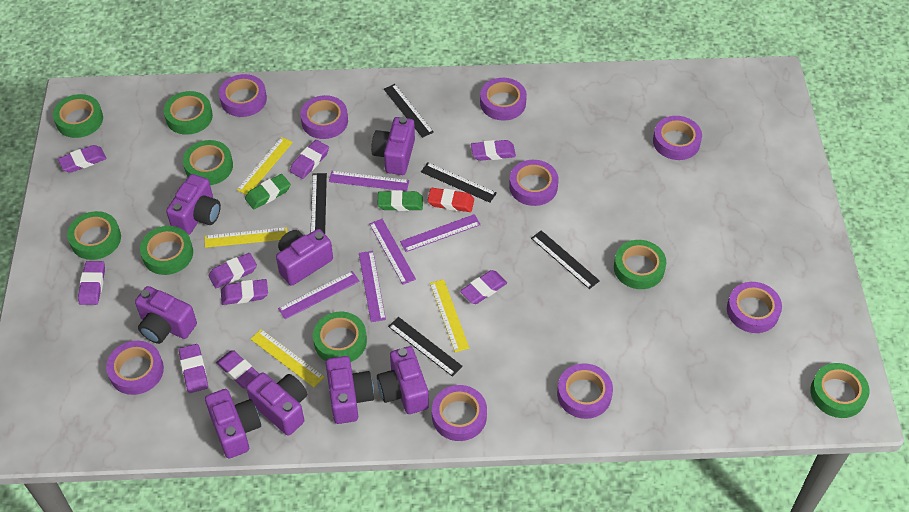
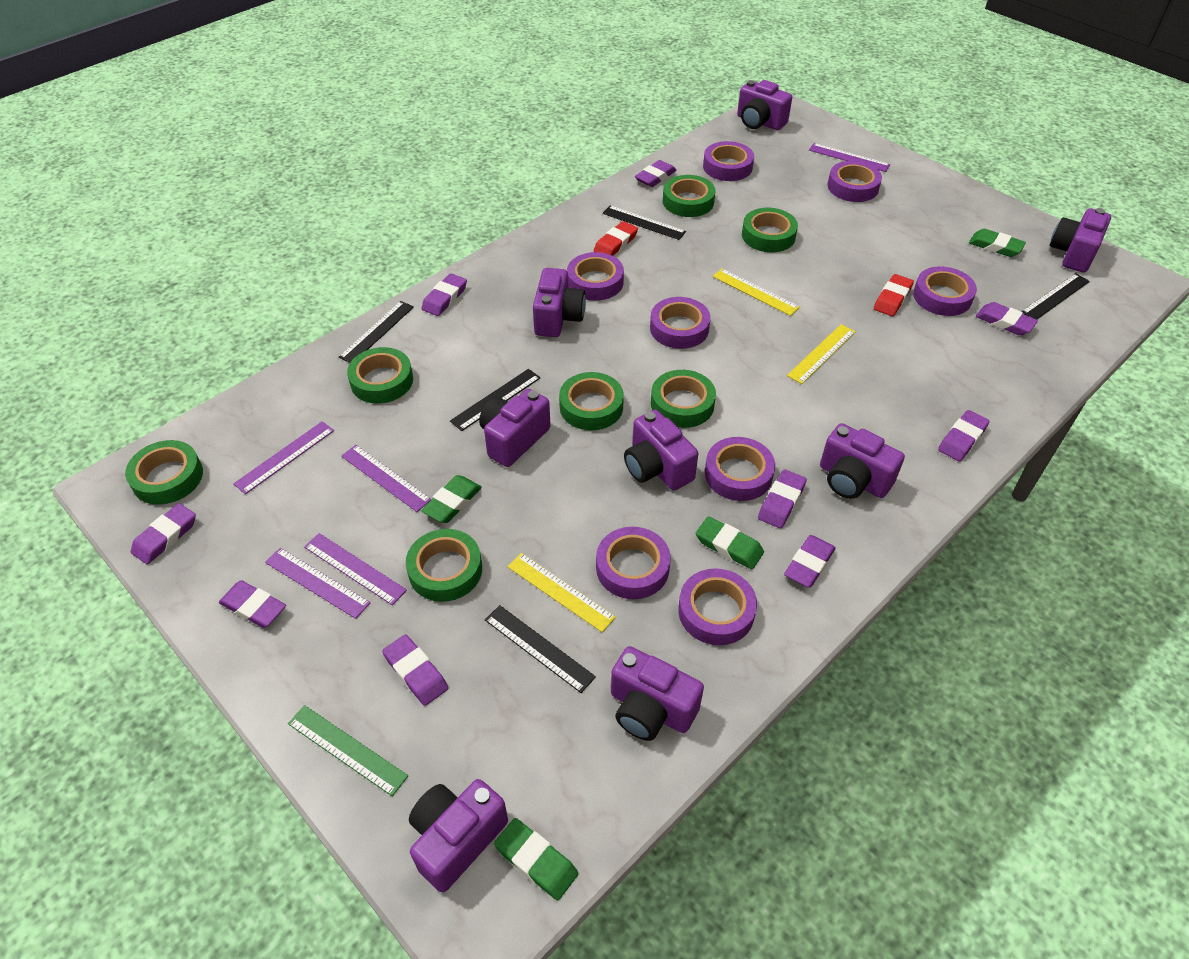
green eraser: [245,174,291,209] [377,190,423,211] = 2 -> [421,475,482,523] [494,818,578,900] [696,516,764,569] [969,229,1026,257] = 4
green ruler: none = 0 -> [288,705,408,796] = 1
green tape: [53,94,103,138] [67,211,121,260] [140,226,193,275] [164,91,213,135] [183,140,233,185] [313,312,367,362] [614,240,666,289] [810,363,870,418] = 8 -> [125,440,203,505] [347,347,413,404] [406,529,482,602] [559,372,624,430] [651,370,716,428] [663,175,715,217] [742,208,798,252] = 7
purple tape: [106,341,164,395] [219,74,267,117] [300,95,348,139] [432,385,487,441] [480,78,527,121] [509,160,559,206] [557,363,613,419] [653,116,702,160] [727,282,782,333] = 9 -> [567,252,624,301] [596,527,671,599] [650,297,711,349] [678,568,757,645] [703,141,754,181] [705,437,775,501] [828,161,882,202] [913,266,977,316] = 8
red eraser: [427,188,474,212] = 1 -> [594,221,638,256] [874,274,914,316] = 2
yellow ruler: [205,227,287,248] [237,137,293,195] [251,329,325,387] [430,279,469,352] = 4 -> [507,553,616,632] [713,268,800,316] [787,324,856,384] = 3

